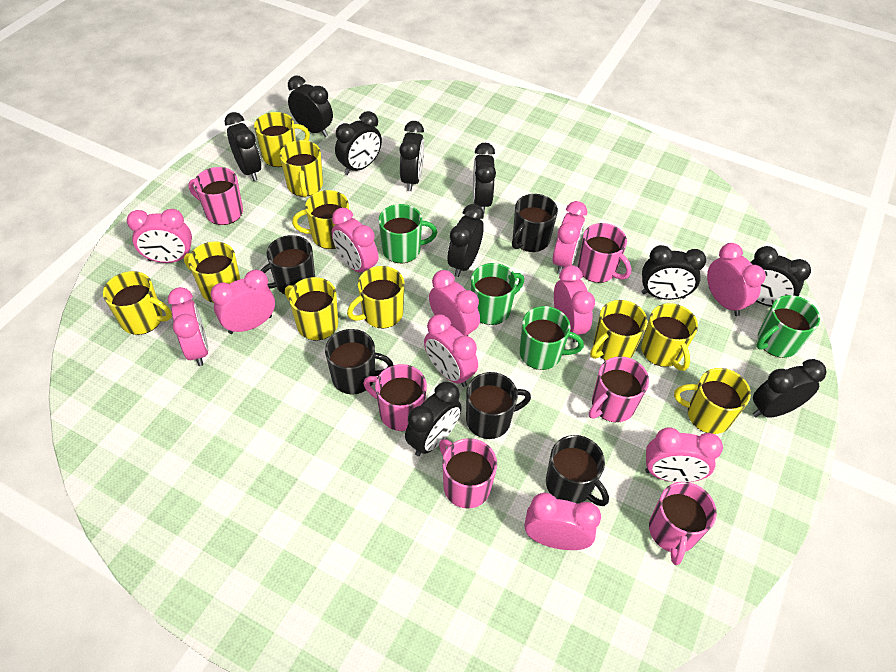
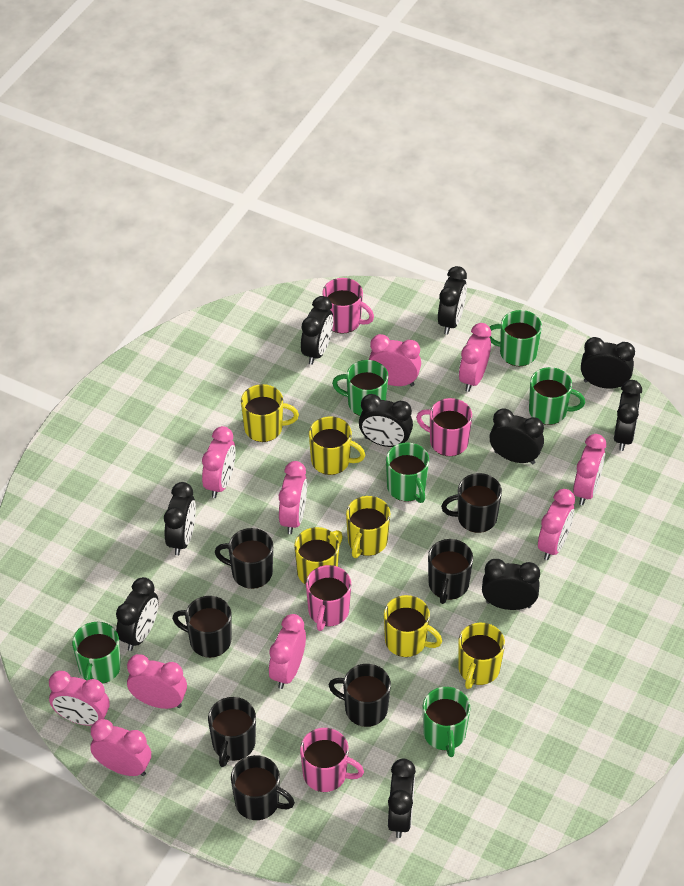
black mug: [260,235,315,295] [325,329,393,395] [466,372,531,439] [512,194,558,252] [546,435,609,506] = 5 -> [172,596,231,658] [208,697,256,767] [215,528,273,589] [231,755,295,820] [329,664,391,727] [428,539,473,604] [441,473,502,533] = 7
green mug: [379,204,437,263] [471,263,524,325] [519,306,584,370] [756,295,820,358] = 4 -> [72,622,121,684] [332,360,388,416] [386,443,429,503] [423,687,470,757] [490,310,542,366] [529,367,585,425] = 6
pink clock: [127,209,192,263] [168,287,208,366] [210,270,275,334] [332,208,378,273] [424,314,478,387] [429,270,480,336] [525,492,601,550] [552,201,587,274] [554,265,595,342] [645,427,723,482] [707,243,766,316] = 11 -> [49,671,110,726] [90,719,151,776] [127,654,187,709] [202,426,236,498] [269,614,306,689] [279,461,307,534] [369,334,421,386] [459,323,491,392] [538,489,575,560] [573,434,606,505] = 10
pink mug: [188,167,243,225] [364,364,427,431] [439,438,497,509] [578,223,631,283] [589,356,649,422] [649,482,717,565] = 6 -> [300,728,364,792] [306,565,351,631] [322,278,374,334] [416,398,472,456] = 4
yellow mug: [103,271,172,335] [184,241,240,303] [254,112,310,167] [280,140,323,198] [285,277,338,340] [292,190,349,249] [347,266,404,328] [590,300,648,361] [641,303,698,371] [674,368,751,434] = 10 -> [241,384,299,442] [294,527,343,585] [309,417,365,475] [346,496,390,558] [384,595,442,657] [458,623,505,689] = 6

